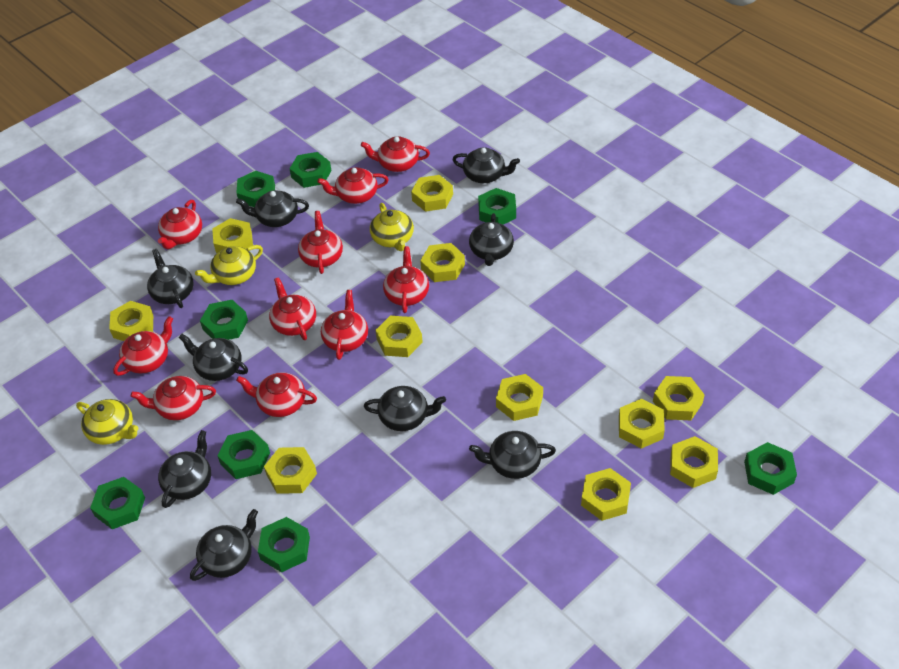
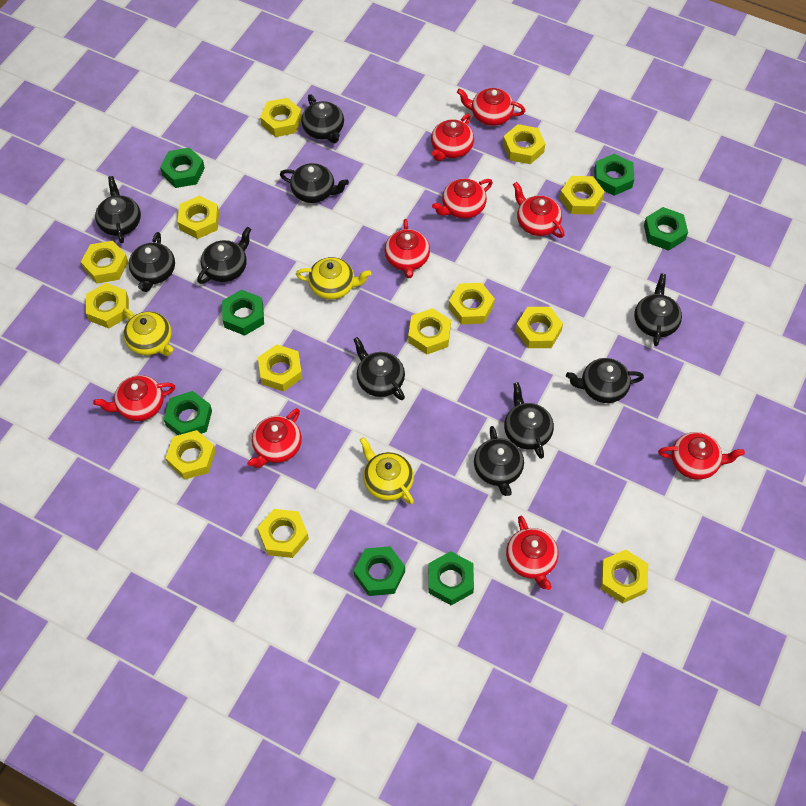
black teapot: [147,249,193,308] [158,430,211,508] [179,334,248,381] [190,509,258,581] [236,190,309,227] [364,386,446,431] [452,147,520,183] [469,213,514,266] [469,431,556,479] = 9 -> [95,176,141,243] [129,232,175,292] [197,227,252,284] [280,163,349,203] [301,94,344,143] [353,337,405,400] [474,426,524,496] [504,382,554,459] [566,358,644,403] [634,274,682,346] = 10
green nut: [90,477,145,529] [200,300,248,340] [218,430,270,479] [237,171,275,207] [258,517,310,572] [289,152,331,188] [478,188,516,225] [744,442,797,495] = 8 -> [160,148,205,188] [164,391,212,435] [222,290,264,336] [354,546,405,596] [428,551,474,605] [594,154,634,196] [644,207,688,251] = 7
red teapot: [113,316,173,376] [131,376,216,420] [158,200,202,249] [236,372,317,417] [269,277,316,340] [298,211,343,274] [318,167,389,204] [321,290,368,360] [361,136,430,172] [383,246,429,313] = 10 -> [93,375,175,421] [247,408,302,468] [384,219,430,278] [431,114,474,161] [432,178,493,219] [457,88,525,126] [506,516,558,590] [513,182,565,238] [658,432,745,480] = 9
yellow nut: [109,301,153,341] [212,218,253,253] [264,447,317,494] [375,316,423,357] [411,175,453,212] [420,243,465,282] [496,374,543,421] [581,468,631,521] [619,399,665,449] [653,376,705,420] [670,436,718,488] = 11 -> [81,241,128,283] [86,283,129,328] [166,430,216,480] [178,196,219,239] [257,509,309,558] [258,344,302,392] [260,98,302,137] [408,308,451,354] [449,283,495,324] [503,124,545,164] [516,307,563,348] [560,176,605,215] [600,550,648,603] = 13

